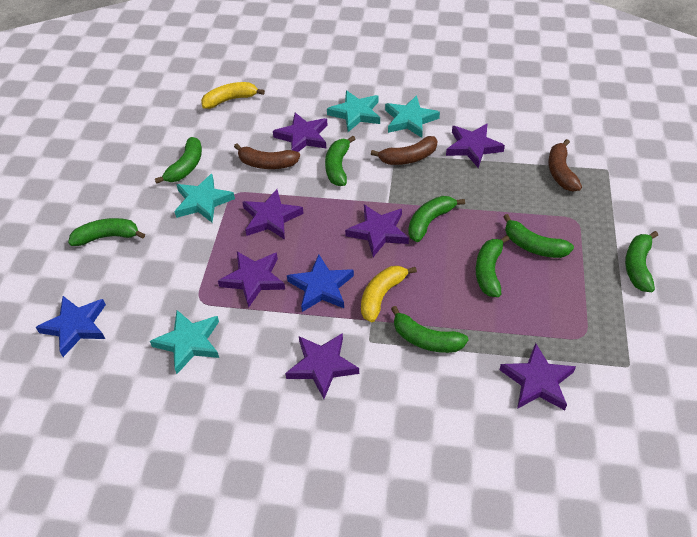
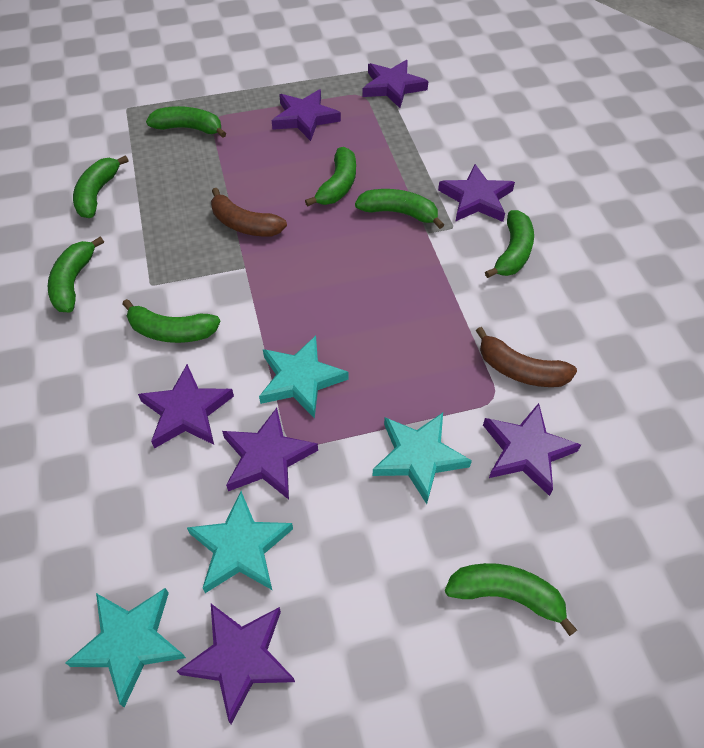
blue star: [36,296,106,357] [287,255,354,312] = 2 -> none = 0
brown banana: [234,144,300,169] [371,136,437,165] [548,139,582,191] = 3 -> [211,188,287,236] [476,327,577,387] = 2
yellow banana: [201,82,265,109] [361,266,417,322] = 2 -> none = 0

